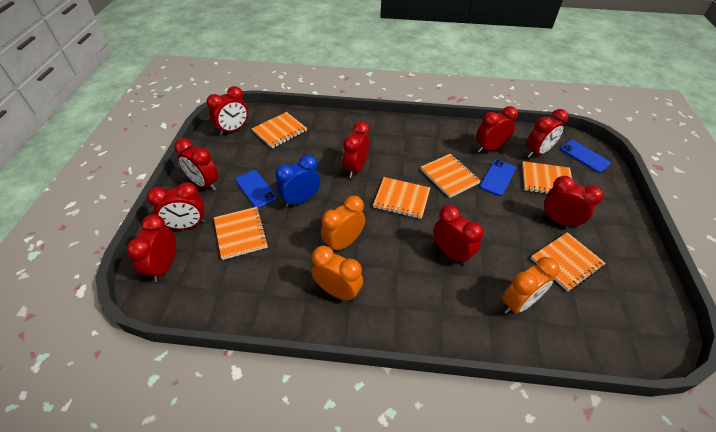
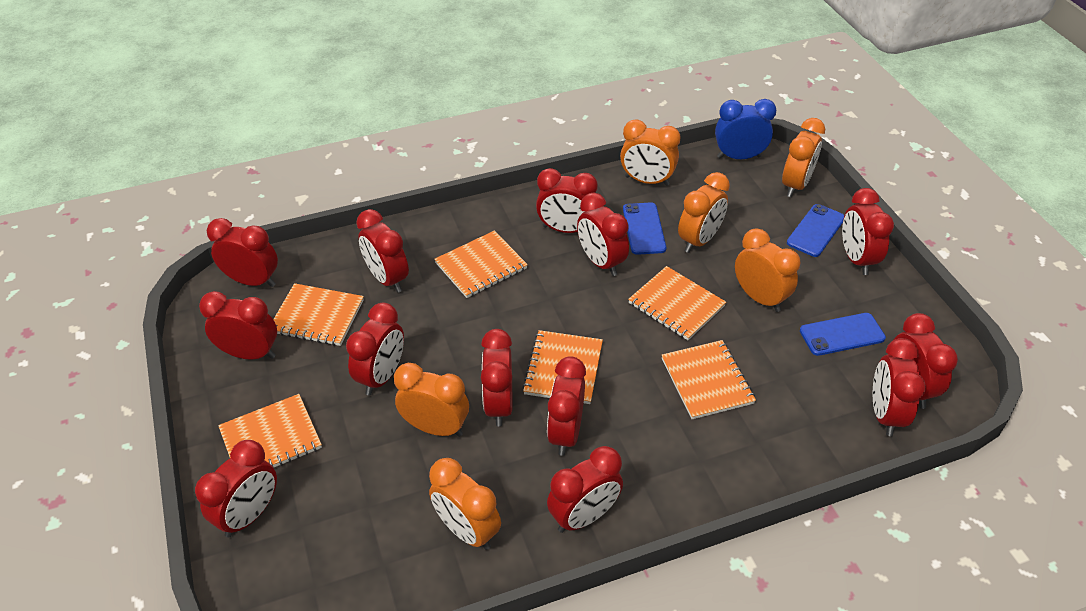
orange clock: [311,245,363,301] [321,196,365,251] [502,257,560,314] = 3 -> [394,363,469,437] [429,458,501,550] [620,119,681,186] [678,172,730,253] [735,228,800,312] [782,118,825,197] = 6
red clock: [127,214,176,282] [147,182,206,229] [174,138,218,191] [206,86,248,135] [342,121,370,178] [433,205,483,265] [476,106,518,153] [526,109,568,158] [542,176,603,228] = 9 -> [195,440,277,537] [199,291,277,360] [207,218,278,287] [346,302,404,395] [356,209,409,293] [481,329,512,426] [536,168,598,233] [547,356,586,456] [547,446,623,533] [577,193,629,276] [842,188,894,275] [873,338,926,436] [894,313,958,409] = 13

